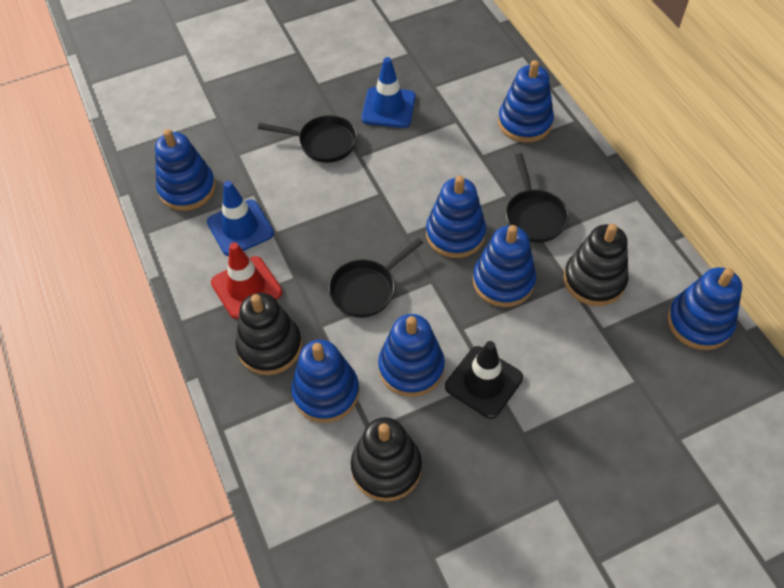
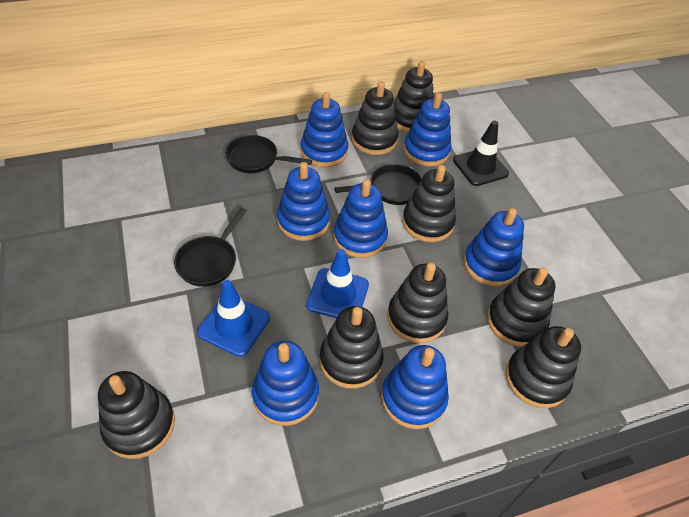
black stacking toy: [236,293,302,375] [351,417,422,502] [564,224,629,306] = 3 -> [98,371,175,459] [320,306,384,389] [352,81,398,155] [387,262,448,343] [394,61,434,133] [402,165,456,243] [487,267,555,347] [505,326,581,408] = 8
red traffic cone: [211,242,282,319] = 1 -> none = 0

